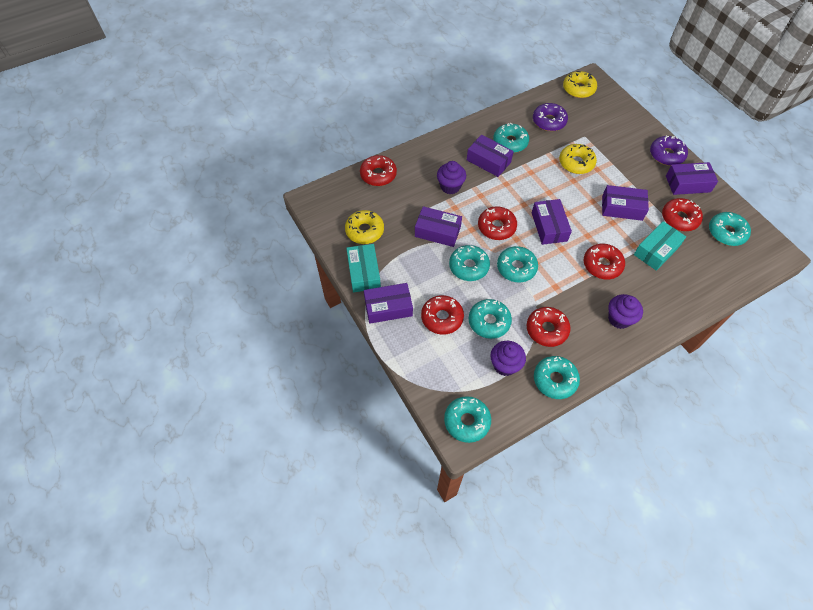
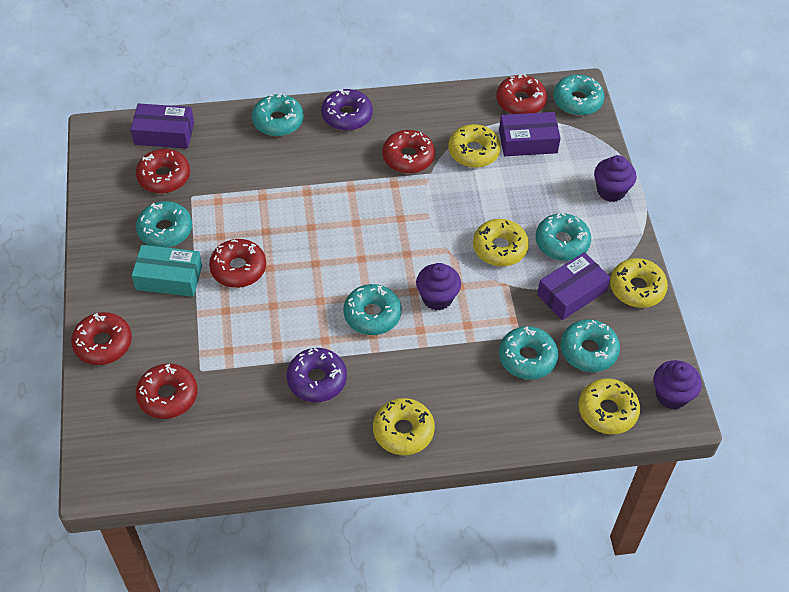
purple box: [364,283,413,324] [415,206,462,247] [467,135,514,177] [532,199,572,245] [602,185,649,221] [666,162,718,195] = 6 -> [131,103,194,149] [499,112,561,156] [537,252,611,320] = 3
turquoise box: [346,244,381,292] [634,221,686,271] = 2 -> [131,245,202,297] = 1
yellow donut: [345,210,384,244] [559,144,597,174] [563,71,597,98] = 3 -> [373,398,435,455] [448,124,501,168] [473,219,529,266] [578,378,640,434] [610,258,668,308] = 5

